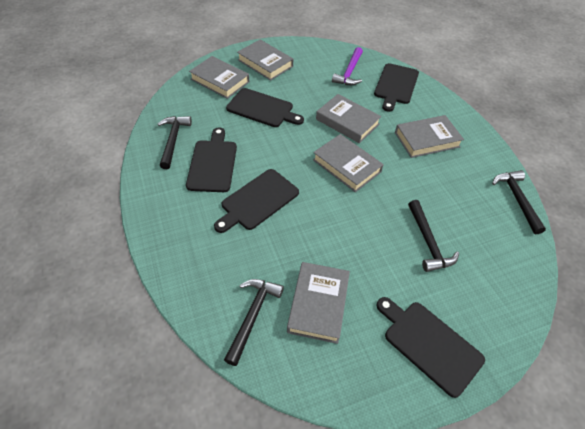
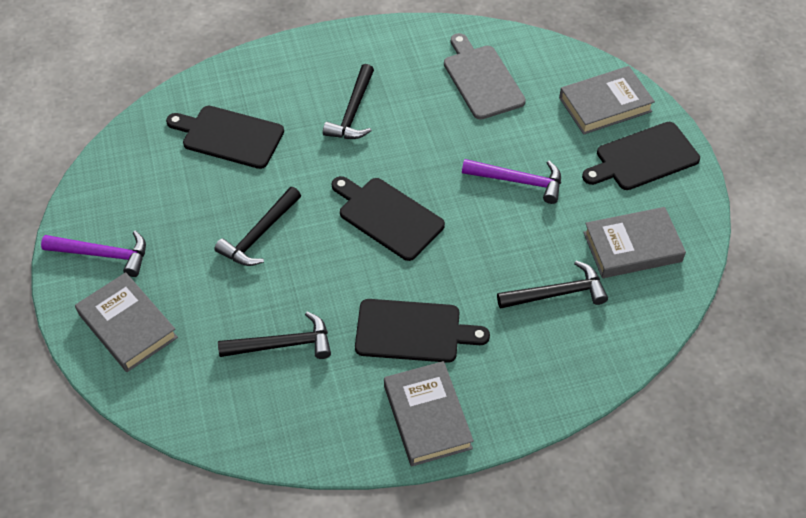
black cutting board: [186,127,237,192] [214,169,299,233] [226,88,304,127] [374,63,419,112] [377,297,485,398] = 5 -> [166,106,284,169] [332,176,445,261] [355,299,490,363] [582,122,700,190] = 4
grey book: [189,56,249,99] [237,40,293,81] [287,262,350,344] [313,134,384,192] [316,94,381,143] [395,115,464,158] = 6 -> [75,272,178,372] [384,361,474,466] [559,66,655,135] [583,207,686,278] = 4
grey cutting board: none = 0 -> [444,33,526,120] = 1
purple hammer: [332,47,363,85] = 1 -> [41,231,146,277] [462,159,561,204] = 2

